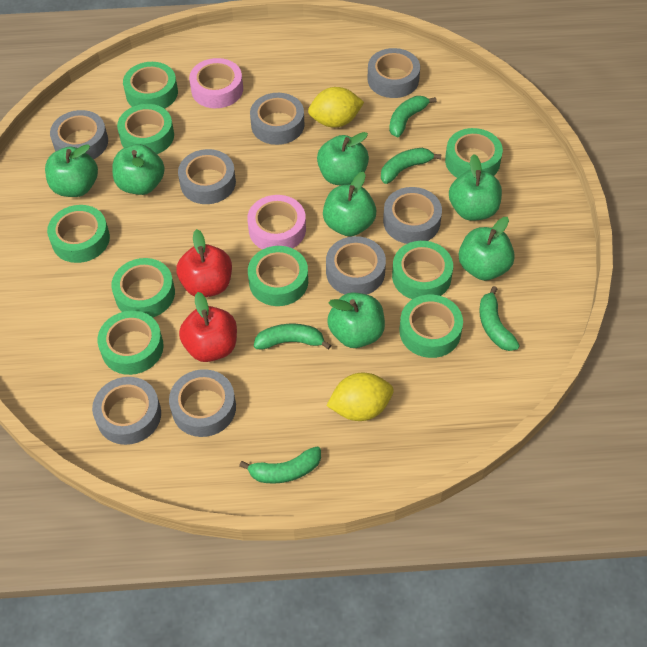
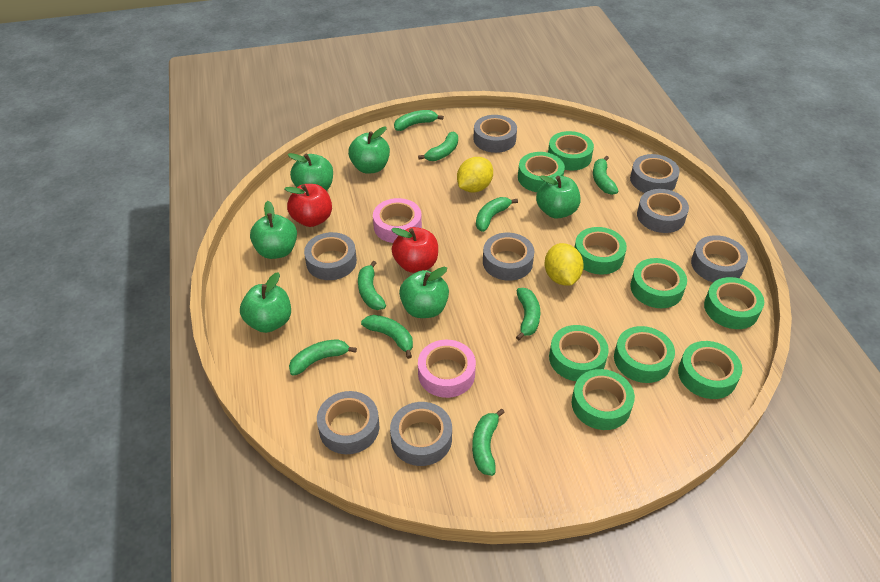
green apple: [45,144,98,197] [112,144,165,195] [317,132,369,185] [323,172,376,237] [327,292,385,348] [449,154,502,221] [459,217,515,281] = 7 -> [240,272,291,333] [250,201,297,259] [288,153,333,191] [348,127,390,174] [399,267,449,318] [536,175,580,219] = 6
green banana: [239,446,321,484] [254,324,331,349] [381,148,441,184] [389,96,437,138] [479,286,520,351] = 5 -> [289,339,357,376] [358,261,386,310] [361,315,413,359] [394,110,444,131] [418,131,458,161] [472,409,505,476] [476,197,518,232] [516,288,540,340] [593,156,618,195] = 9

